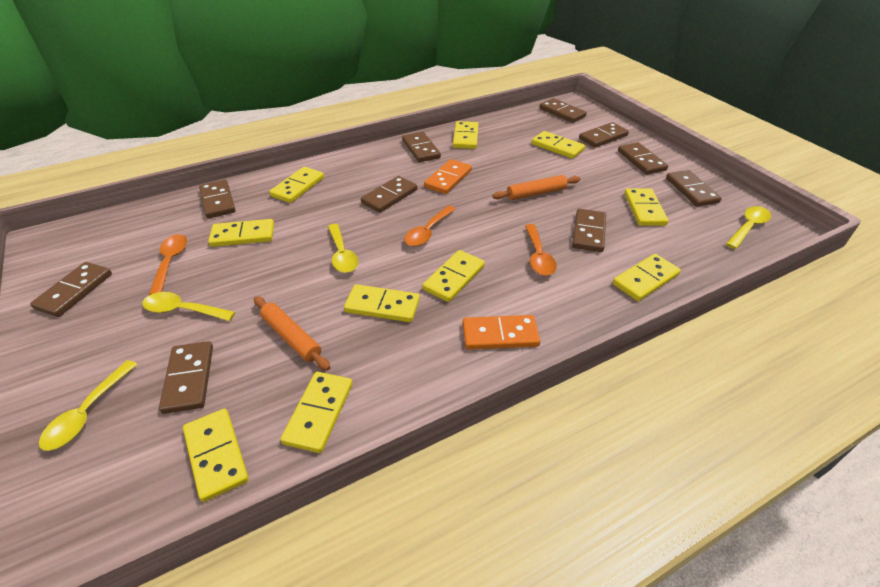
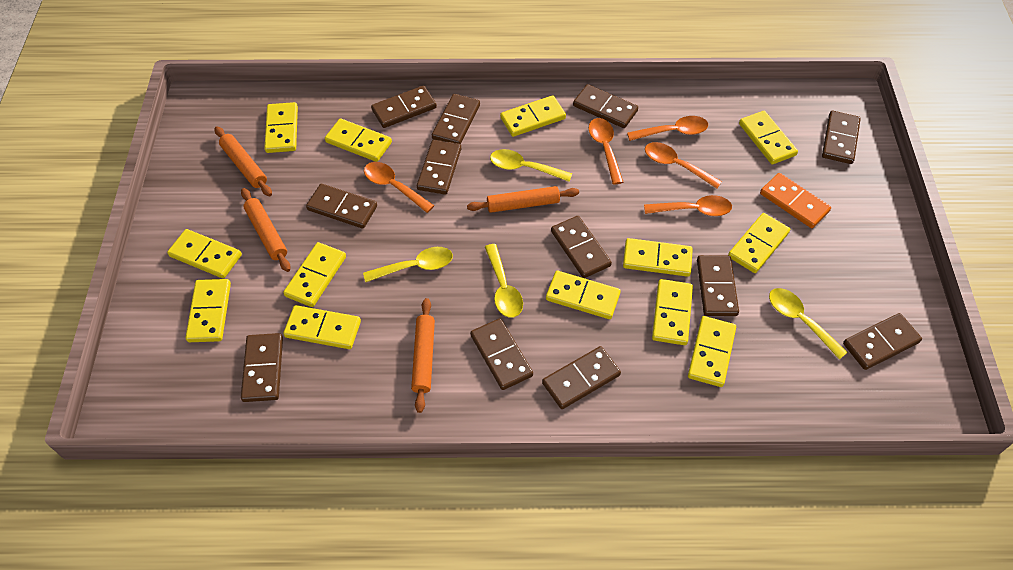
brown domino: [30,262,112,317] [159,341,213,414] [199,180,236,219] [361,176,417,213] [402,132,441,162] [539,98,587,123] [572,209,606,252] [579,122,629,148] [618,142,668,175] [666,170,722,207] = 10 -> [241,333,283,402] [306,184,377,228] [371,85,437,128] [417,140,461,195] [432,94,480,144] [470,318,533,390] [542,346,621,409] [551,216,612,278] [573,84,638,128] [697,255,739,316] [822,111,861,164] [843,313,922,370] = 12
orange domino: [424,159,472,194] [463,315,541,350] = 2 -> [760,173,831,228] = 1
orange rolling pin: [254,296,331,371] [492,175,581,200] = 2 -> [215,126,272,196] [241,188,291,272] [411,298,435,413] [467,186,579,213] = 4
orange spoon: [149,234,187,295] [404,206,456,247] [525,224,557,276] = 3 -> [364,162,434,213] [588,118,623,185] [627,116,708,141] [644,195,732,216] [645,142,722,189] = 5
yellow domino: [183,409,249,502] [208,219,274,247] [269,167,324,203] [280,372,353,453] [344,284,420,322] [422,250,485,302] [453,121,479,149] [532,131,585,159] [613,254,681,301] [624,188,668,226] = 10 -> [167,229,242,279] [185,279,231,342] [264,102,298,153] [283,242,346,307] [283,305,361,349] [325,118,392,162] [500,95,566,137] [546,271,621,319] [623,238,693,277] [652,279,693,345] [688,316,736,387] [728,213,790,273] [739,111,798,164] = 13

